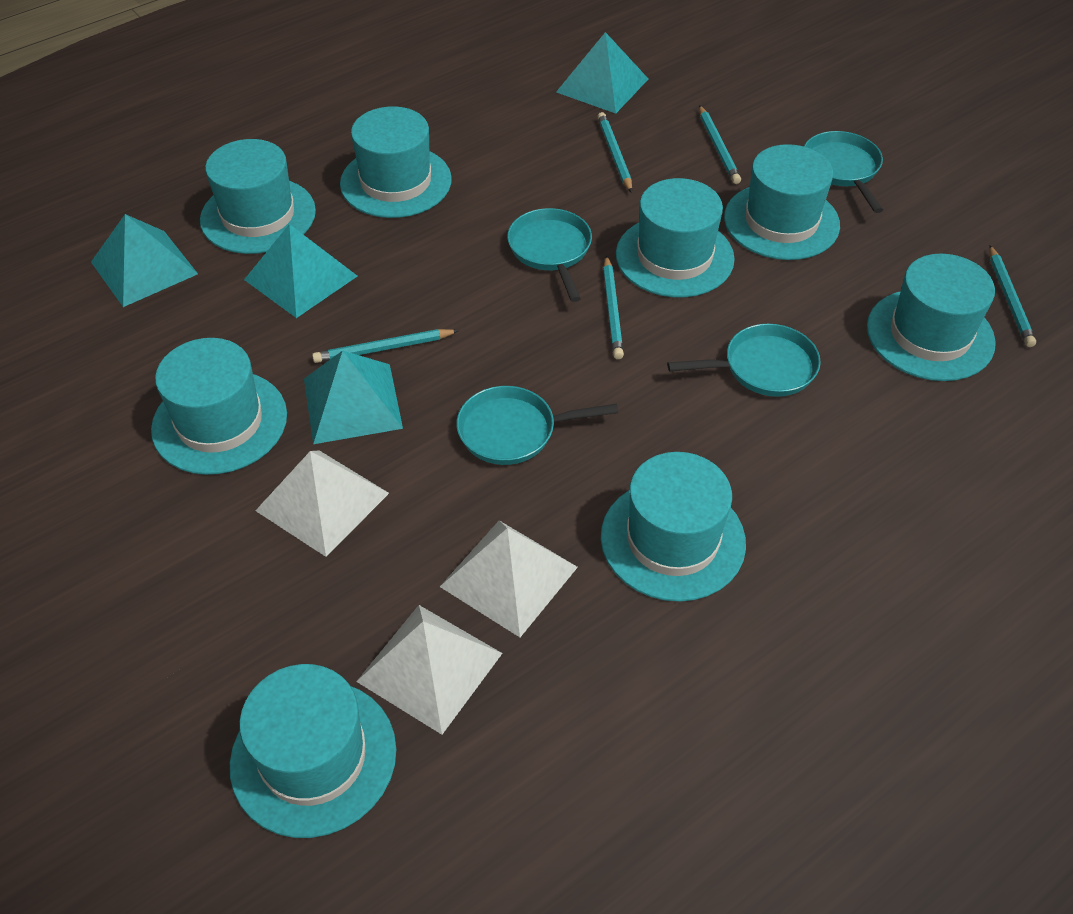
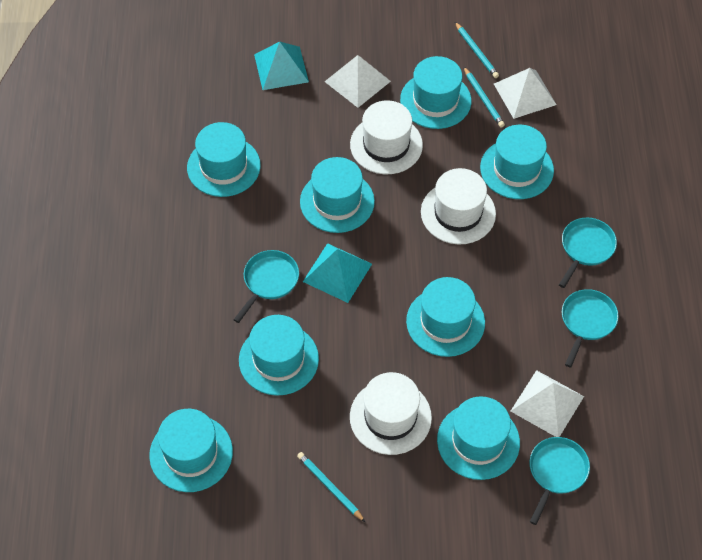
turquoise pencil: [312,329,459,363] [597,112,632,193] [603,255,624,359] [699,105,741,184] [989,245,1036,347] = 5 -> [297,452,365,522] [455,22,499,78] [464,67,505,127] = 3
turquoise pyramid: [91,214,198,307] [244,224,357,318] [304,351,403,444] [556,32,648,114] = 4 -> [254,41,309,90] [303,243,372,303] = 2
white hat: none = 0 -> [350,100,423,174] [350,372,432,455] [421,168,496,244] = 3

